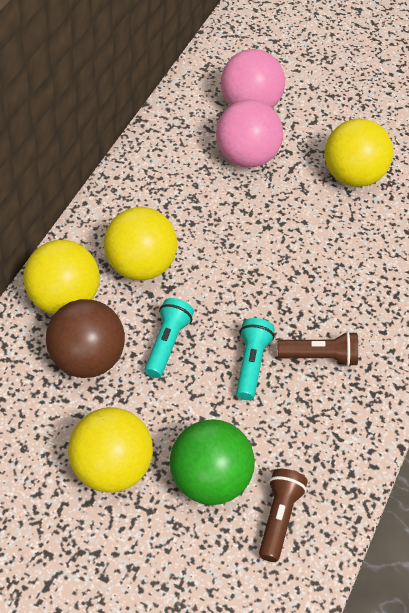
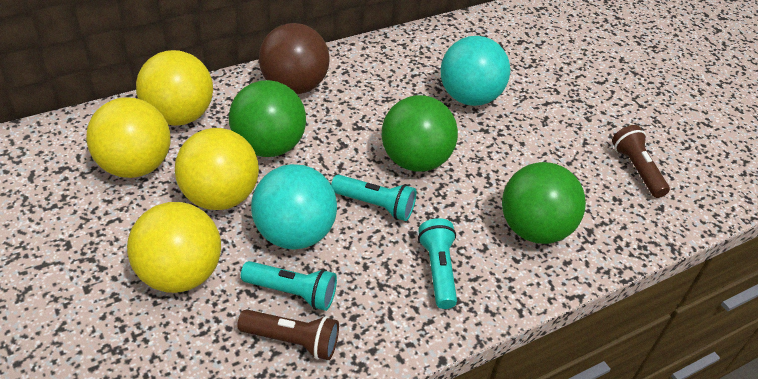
green ball: [170,419,255,505] = 1 -> [229,80,306,157] [382,95,458,172] [502,162,586,244] = 3
pink ball: [216,99,283,168] [221,49,285,108] = 2 -> none = 0
turquoise ball: none = 0 -> [251,164,337,250] [440,36,510,106] = 2
turquoise flashlight: [145,298,194,378] [236,318,275,400] = 2 -> [241,261,337,311] [331,175,416,221] [418,218,457,309] = 3

